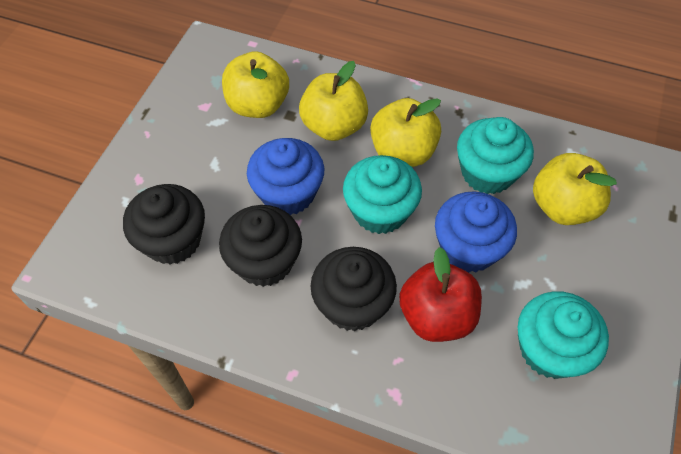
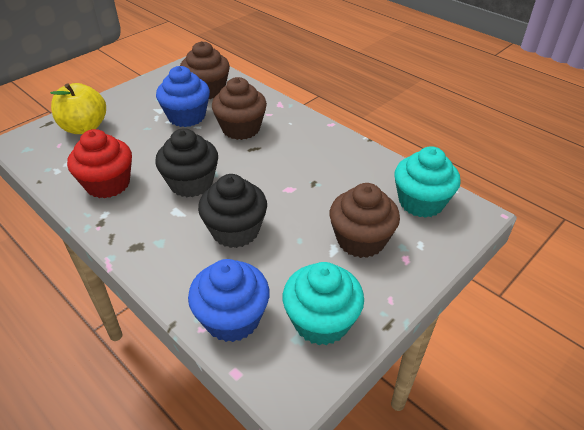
black cupcake: [123,184,205,265] [219,205,302,287] [311,247,397,331] = 3 -> [155,128,218,197] [198,174,267,248] = 2
brown cupcake: none = 0 -> [180,41,230,99] [212,77,267,140] [329,183,400,258] = 3
red apple: [399,247,482,342] = 1 -> none = 0
red cupcake: none = 0 -> [67,129,132,198] = 1
turquoise cupcake: [343,155,422,234] [457,117,534,194] [518,291,609,379] = 3 -> [283,262,364,345] [395,146,461,218] = 2
yellow apple: [222,51,289,118] [299,61,368,141] [370,98,441,167] [533,153,617,225] = 4 -> [50,83,106,134] = 1

